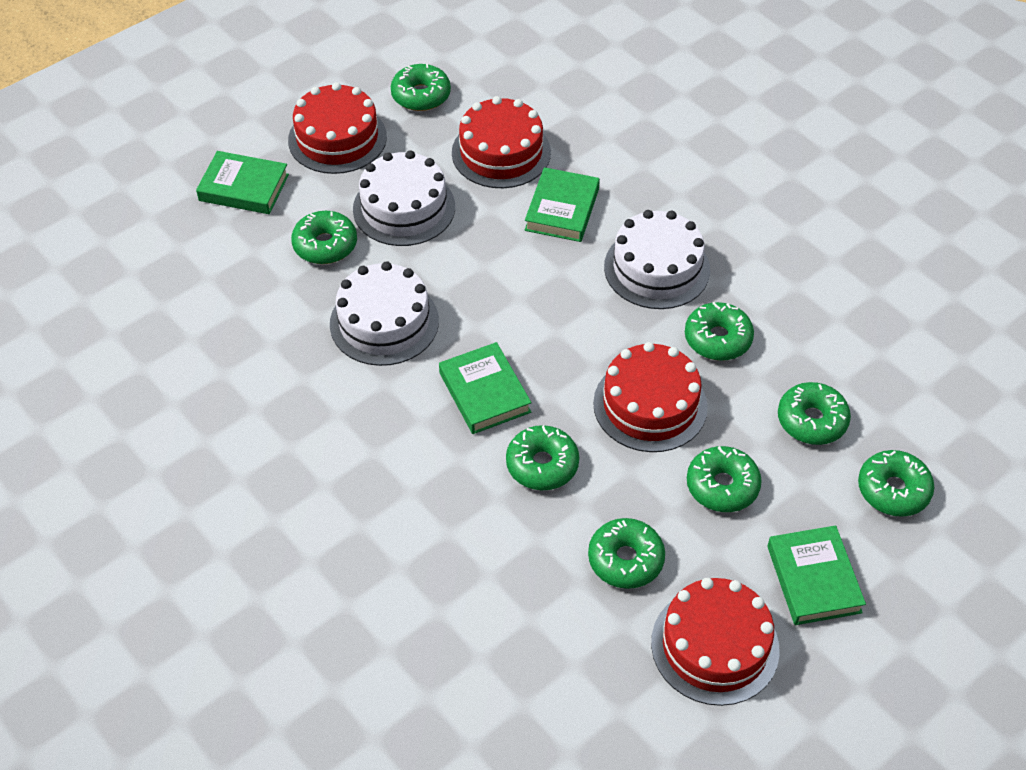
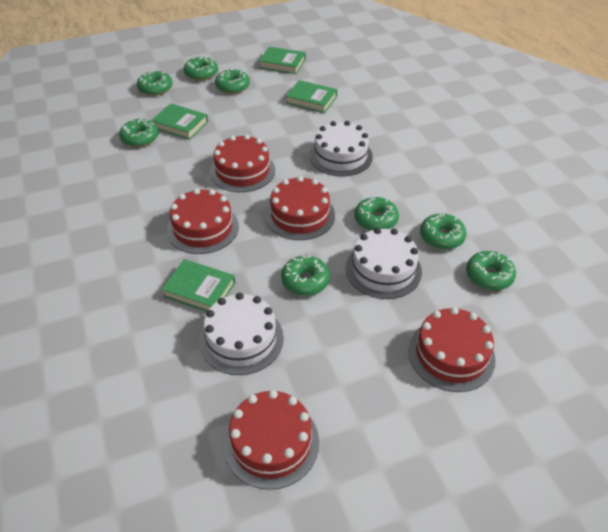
red cake: [288,82,387,174] [452,96,551,188] [593,342,708,452] [651,578,780,706] = 4 -> [167,188,239,254] [210,134,275,192] [224,390,319,490] [265,176,335,240] [408,307,496,392] = 5

